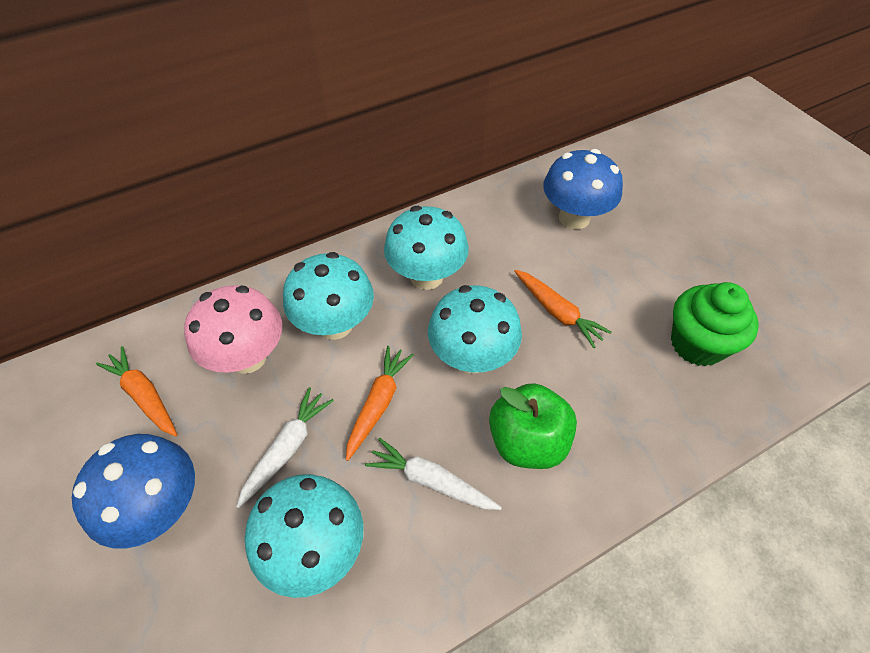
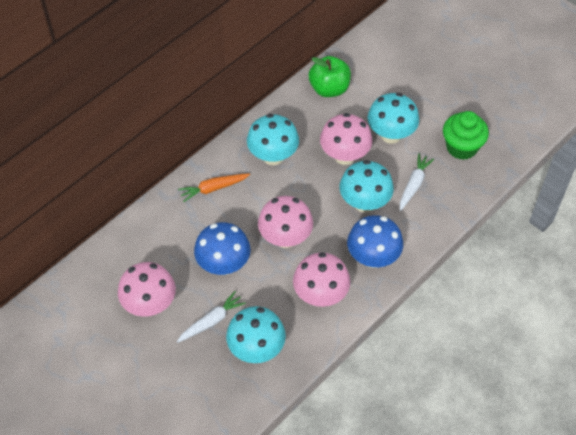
orange carrot: [96,346,177,437] [346,346,414,461] [514,270,612,348] = 3 -> [178,173,250,202] = 1
pink mushroom: [184,285,282,374] = 1 -> [118,262,176,317] [258,196,313,248] [293,252,350,307] [320,113,372,165] = 4

